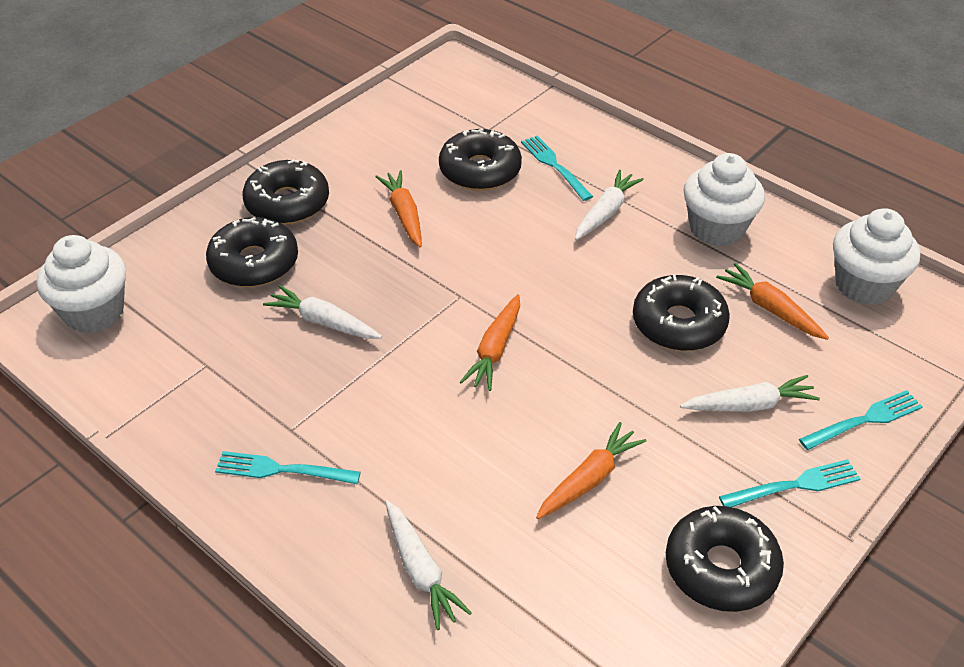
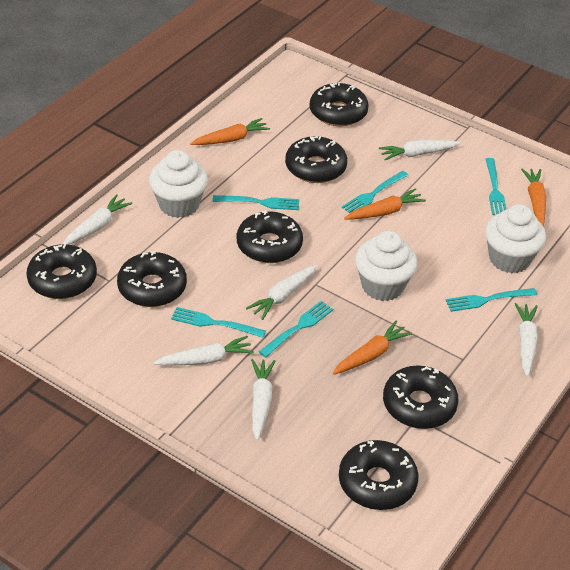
black donut: [206,217,298,287] [242,159,329,225] [439,129,522,191] [633,274,730,351] [666,506,784,612] = 5 -> [26,244,97,299] [117,251,187,307] [236,211,303,263] [285,136,347,183] [310,82,369,126] [339,440,419,510] [383,365,458,429] = 7
turquoise fork: [215,451,361,484] [521,136,593,201] [719,459,860,507] [799,390,923,450] = 4 -> [171,307,266,338] [212,195,299,210] [259,301,333,357] [342,171,408,213] [446,288,537,312] [485,158,506,215] = 6
white carrot: [263,285,382,339] [385,500,472,630] [575,170,644,240] [680,375,820,412] = 4 -> [63,194,132,245] [153,336,254,366] [246,264,317,320] [251,359,275,440] [379,140,460,160] [515,303,538,377] = 6

